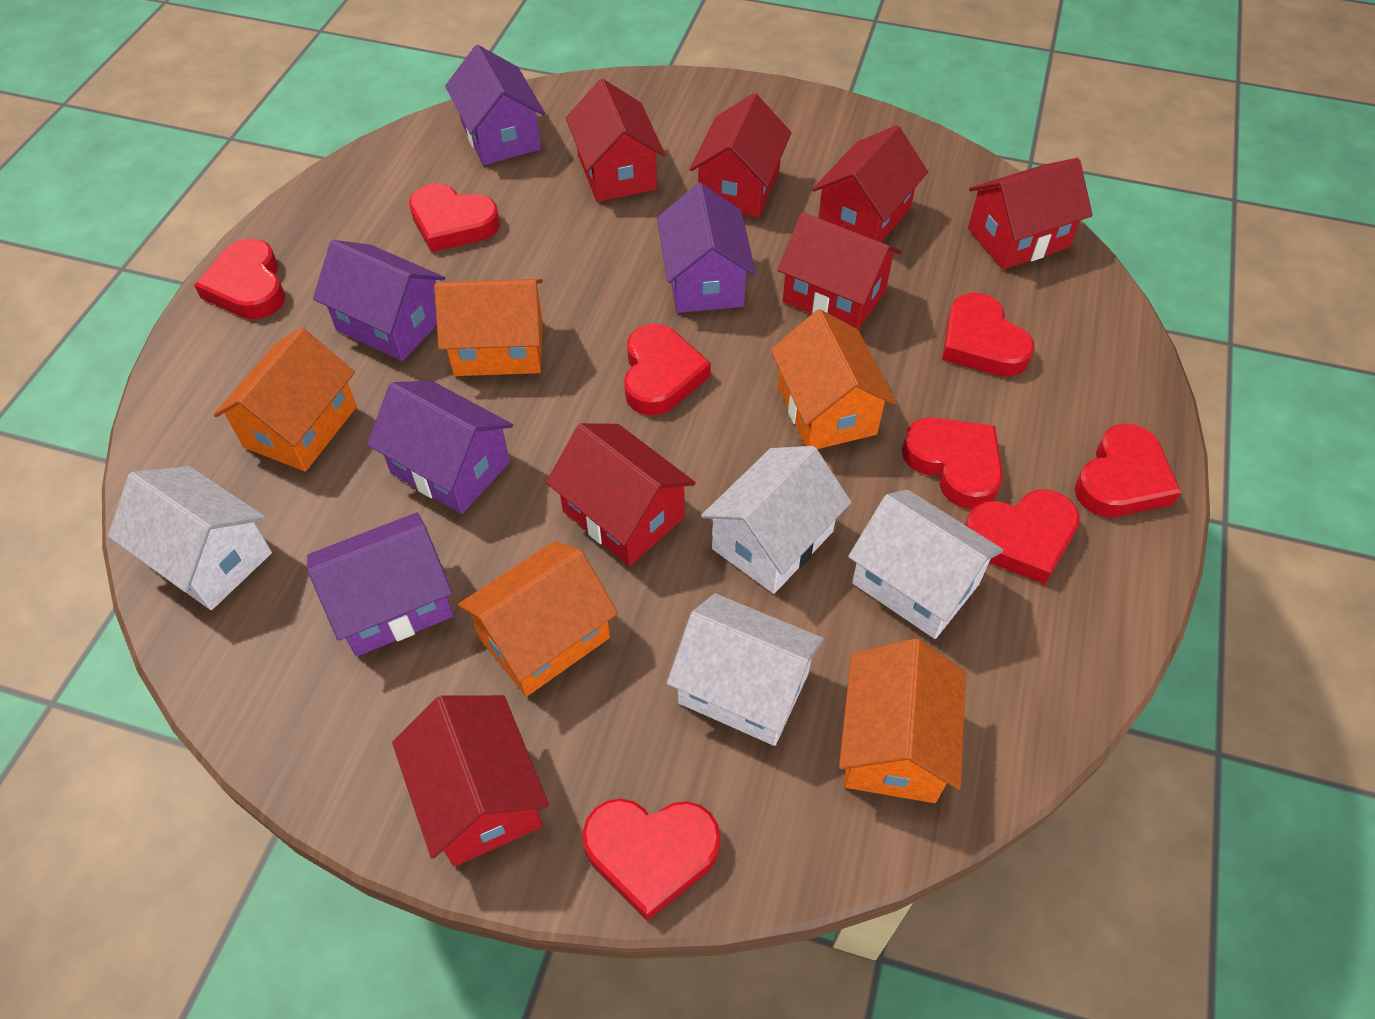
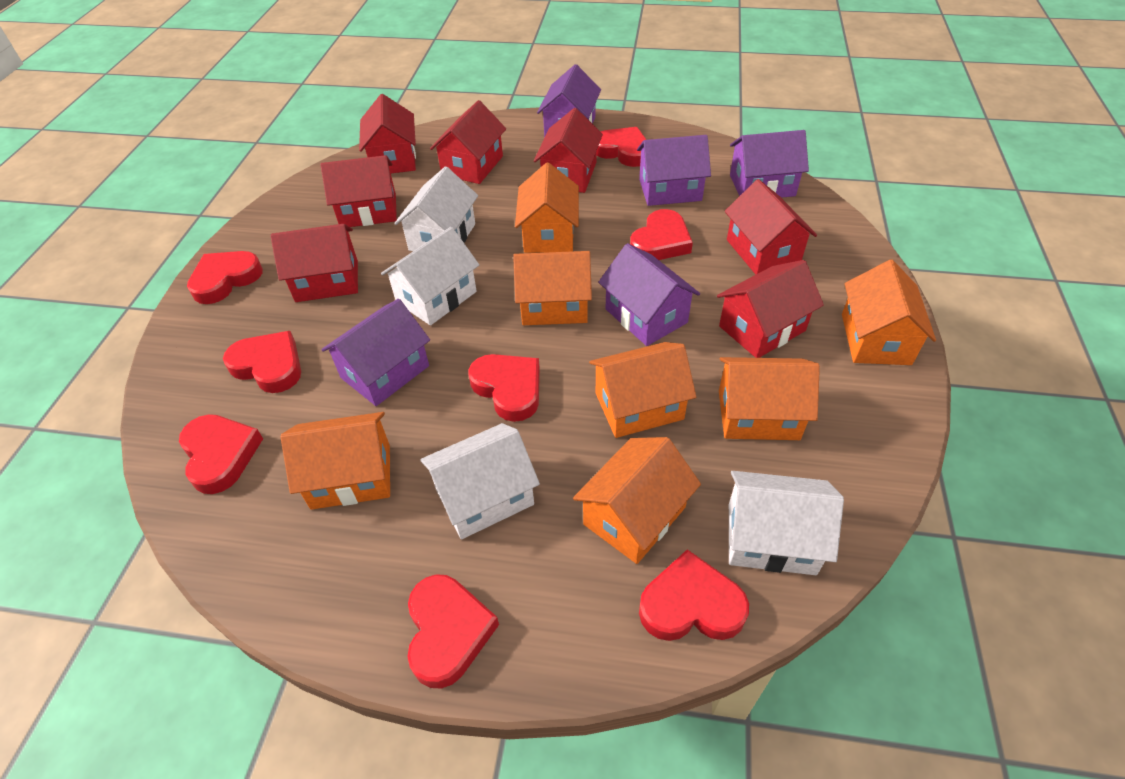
orange house: [214,328,357,472] [434,279,543,376] [458,541,618,697] [771,309,896,449] [839,638,966,803] = 5 -> [281,412,390,510] [513,251,592,325] [515,162,579,253] [573,437,701,564] [589,342,696,438] [719,357,820,440] [842,260,936,365] = 7

